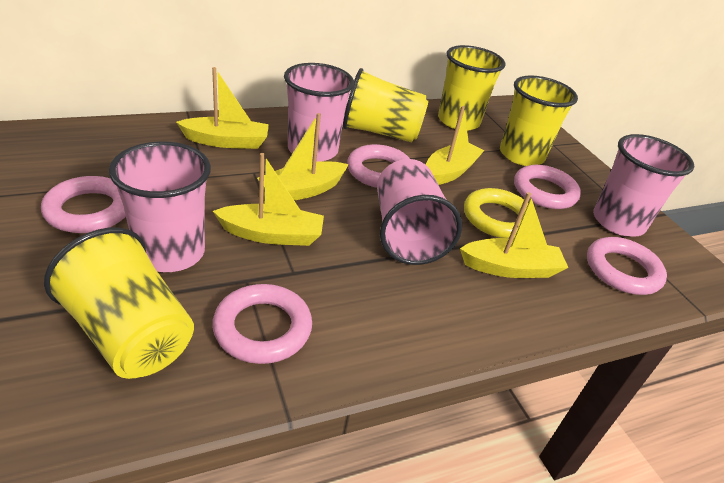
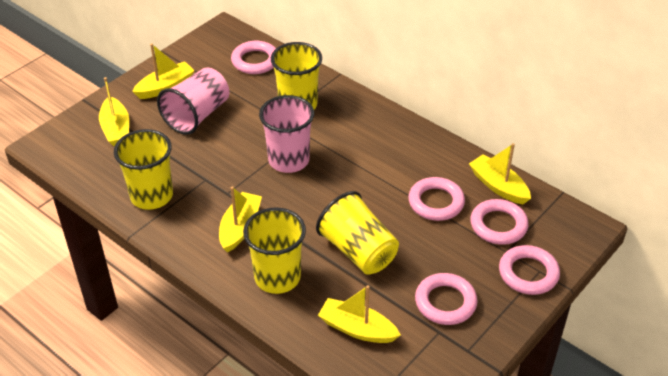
pink cup: [109,141,211,272] [284,63,354,162] [377,159,462,265] [593,134,694,237] = 4 -> [157,68,229,135] [259,95,314,173] = 2
yellow ring: [464,188,528,238] = 1 -> none = 0

